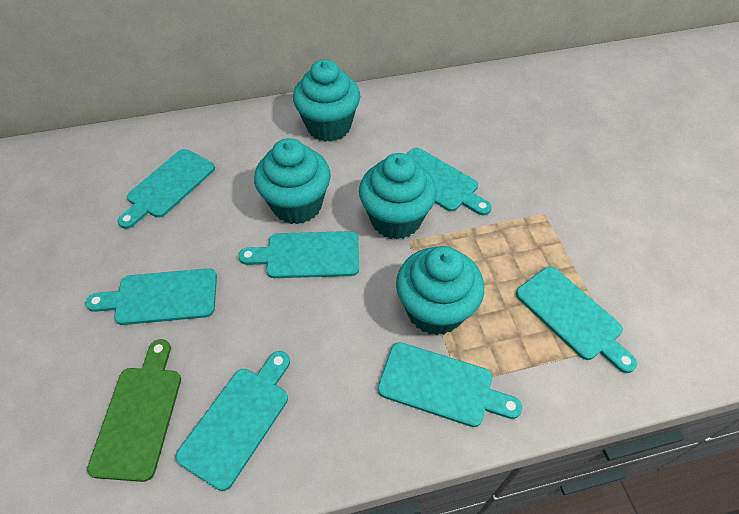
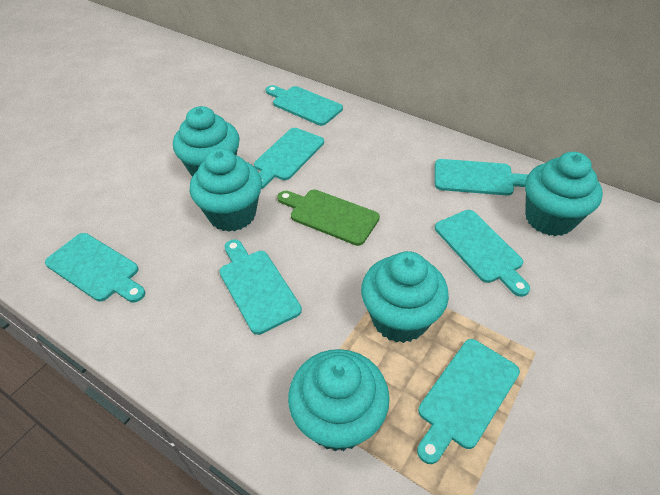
turquoise cupcake: [254,138,331,224] [293,59,360,142] [359,153,437,239] [396,246,484,335] = 4 -> [173,106,240,177] [190,148,262,232] [288,349,390,451] [361,251,449,343] [525,152,603,236] = 5

